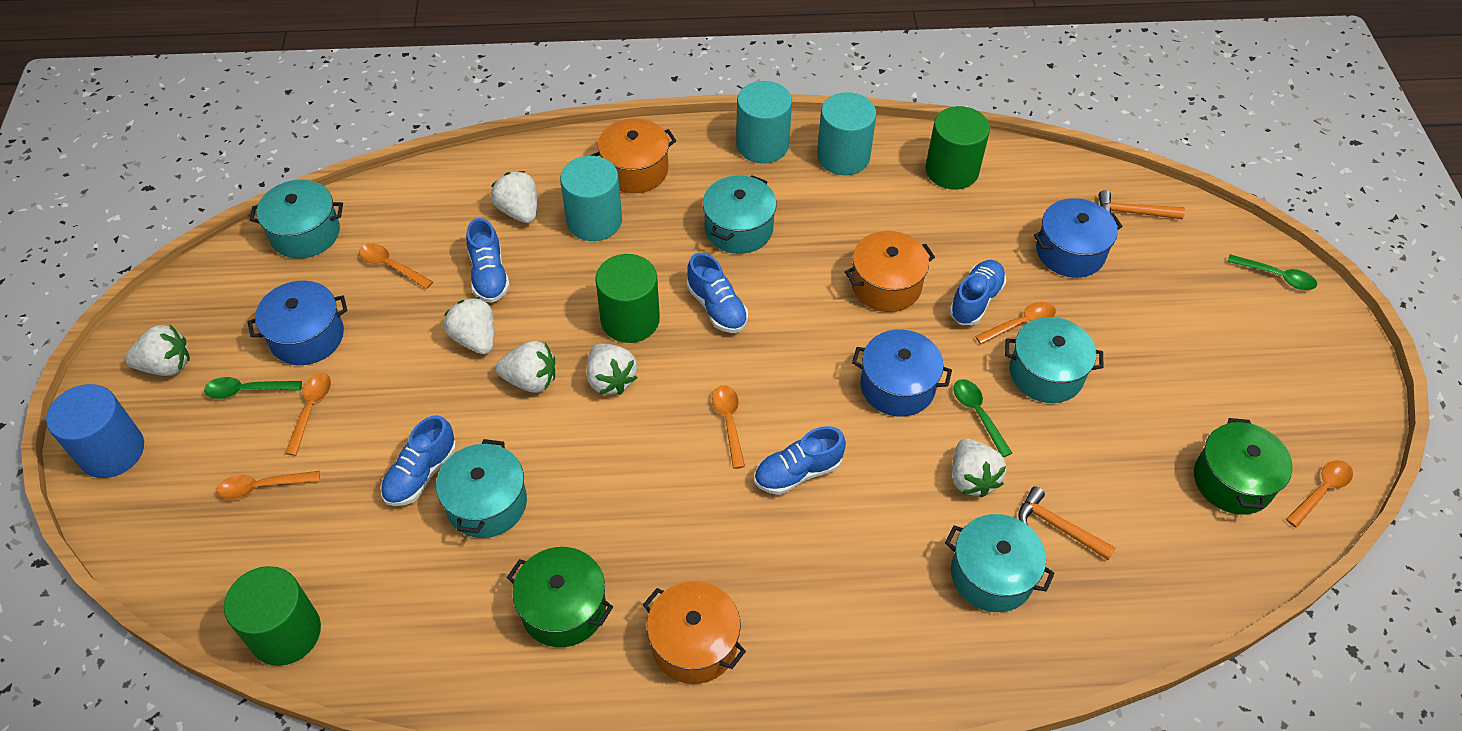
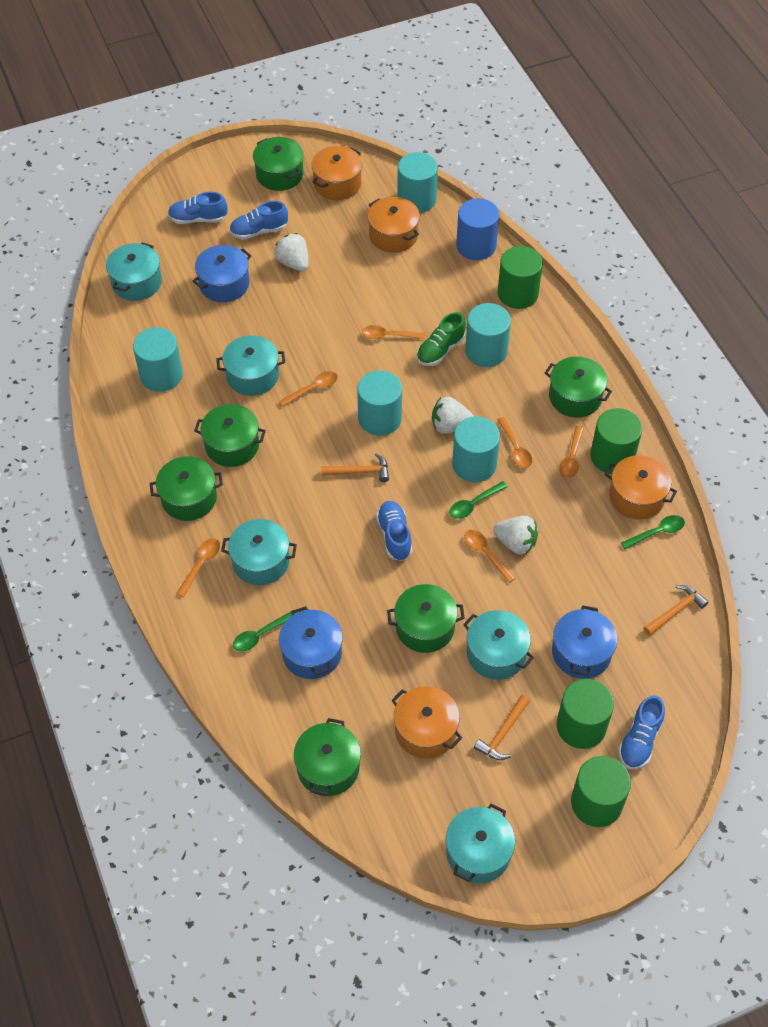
blue shoe: [381,415,456,506] [466,218,510,303] [687,253,748,333] [754,426,846,495] [949,260,1006,325] = 5 -> [168,192,227,224] [229,201,288,240] [376,501,413,561] [618,695,665,770] = 4
green cylinder: [224,566,321,666] [595,254,660,343] [925,106,990,190] = 3 -> [498,246,543,309] [557,679,614,749] [571,756,631,827] [590,408,642,474] = 4
green pot: [507,547,613,647] [1194,418,1293,515] = 2 -> [150,456,223,521] [194,404,266,467] [253,137,304,191] [294,718,361,796] [387,584,465,653] [545,356,612,418] = 6
green shoe: none = 0 -> [417,312,466,366] = 1
orange hammer: [1018,486,1116,560] [1098,190,1185,219] = 2 -> [321,453,389,482] [474,695,530,760] [643,585,708,636] = 3
orange pot: [591,118,676,193] [643,581,746,684] [845,231,935,312] = 3 -> [311,146,362,200] [368,197,420,253] [392,686,462,759] [605,455,677,520] = 4
turquoise cylinder: [560,156,622,241] [736,81,792,163] [817,92,876,175] = 3 -> [133,327,183,392] [357,370,402,436] [397,152,438,213] [452,416,500,482] [465,303,511,367] = 5
white strawberry: [125,325,190,376] [444,297,494,354] [491,171,537,223] [496,341,555,393] [587,343,638,395] [952,439,1006,498] = 6 -> [274,233,309,271] [432,397,474,434] [493,516,538,554] = 3

